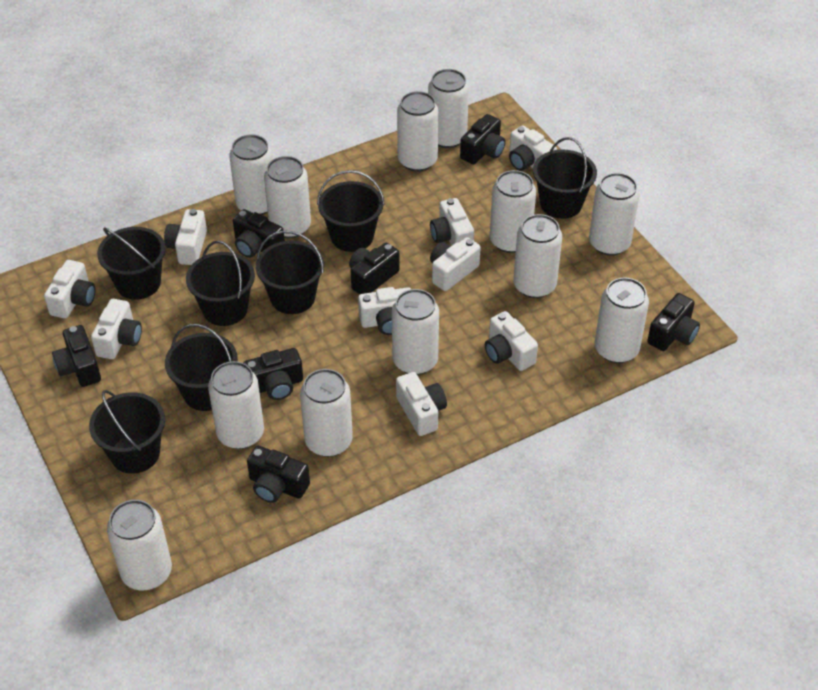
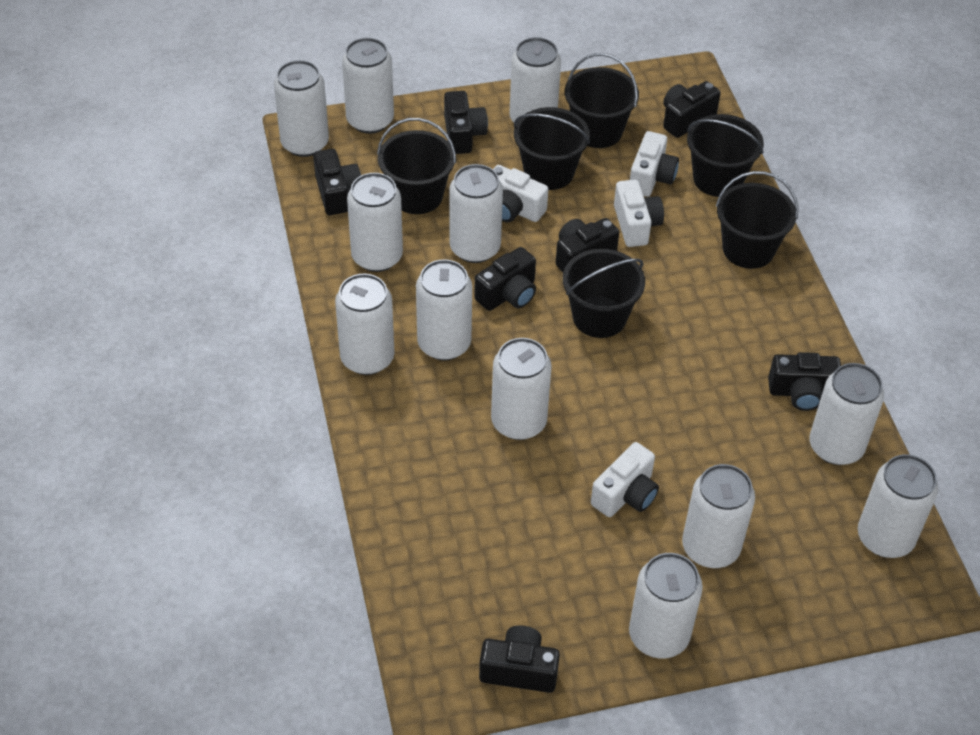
black bucket: [89,390,165,474] [97,227,166,300] [165,324,238,411] [186,240,255,326] [256,230,324,314] [317,170,385,252] [533,137,597,219] = 7 -> [377,118,456,214] [514,107,590,190] [563,249,645,338] [565,53,639,148] [687,114,764,197] [716,171,798,269] = 6
white camera: [44,260,96,319] [91,299,142,359] [164,209,207,265] [358,287,411,335] [396,372,447,436] [430,198,474,246] [430,237,481,291] [485,311,538,371] [509,125,557,171] = 9 -> [493,165,548,222] [591,442,659,517] [614,180,664,247] [630,131,679,197] = 4

